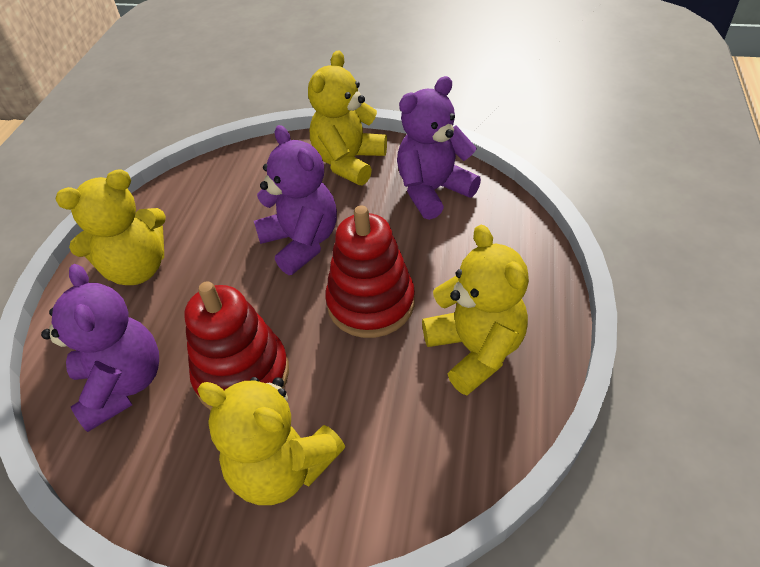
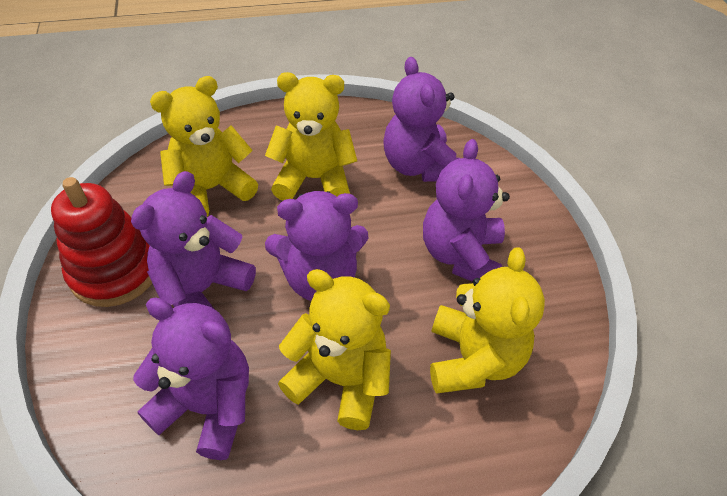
purple teddy bear: [41,264,159,432] [254,125,337,275] [397,76,481,220] = 3 -> [131,171,256,309] [133,297,249,460] [265,191,368,301] [383,57,460,182] [423,139,510,282] = 5
red stacking toy: [184,281,289,410] [325,205,415,338] = 2 -> [51,177,152,307] = 1

